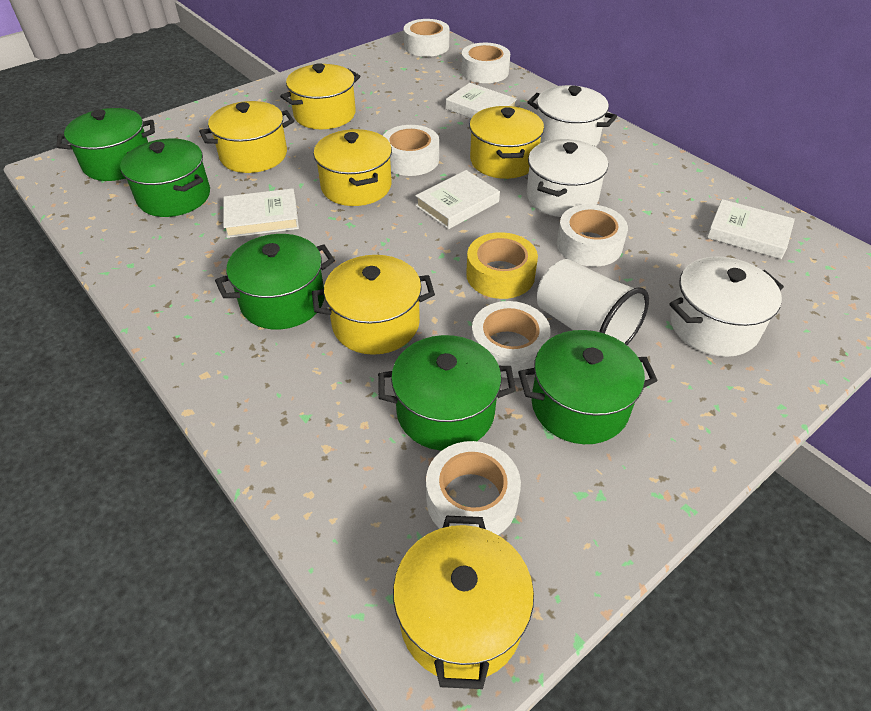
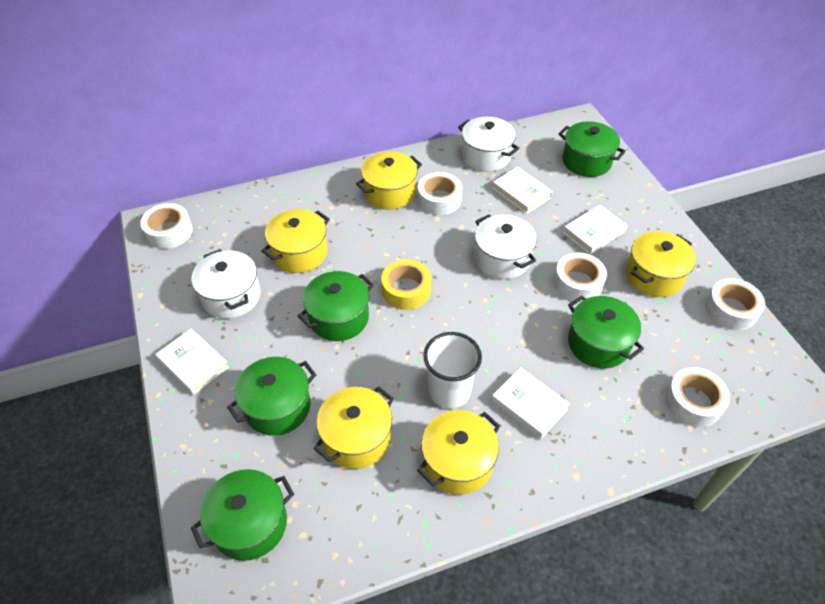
white tape: [383,125,439,176] [404,19,450,57] [426,441,521,535] [461,43,510,83] [471,301,551,378] [557,204,628,267] = 6 -> [140,203,193,249] [418,172,462,215] [554,253,607,302] [665,367,730,427] [705,278,765,330] = 5
yellow pot: [199,101,294,173] [280,63,360,129] [312,255,435,355] [314,129,392,206] [393,516,534,689] [470,106,544,179] = 6 -> [261,209,330,273] [313,386,394,469] [356,151,422,210] [417,410,500,495] [626,231,696,297] = 5

